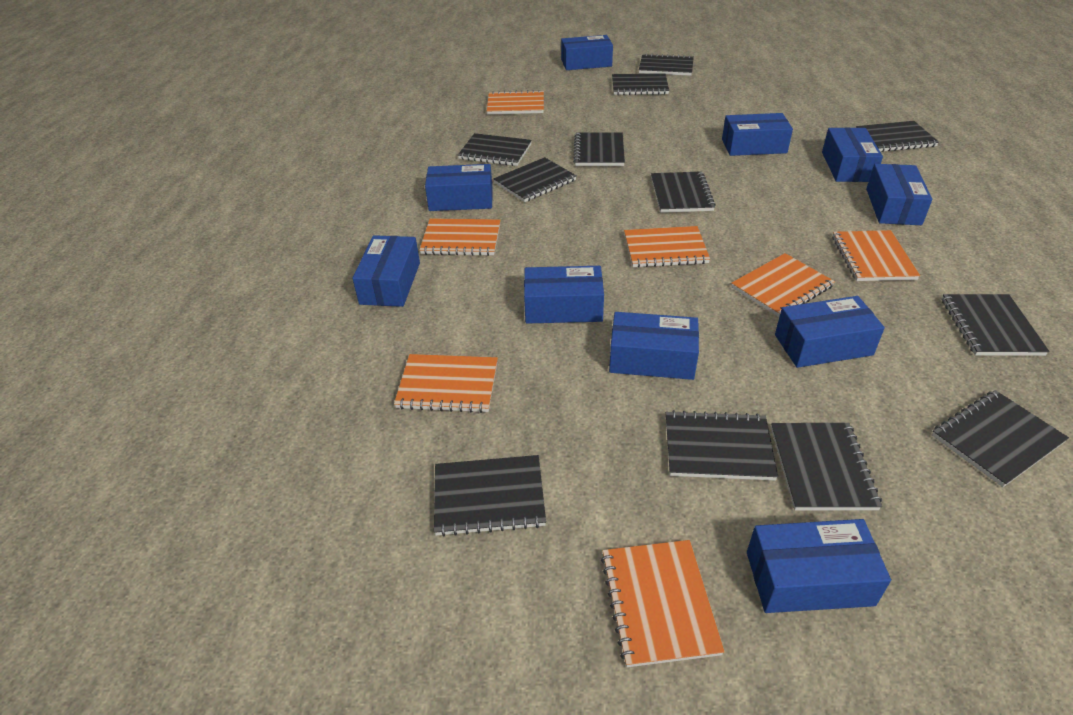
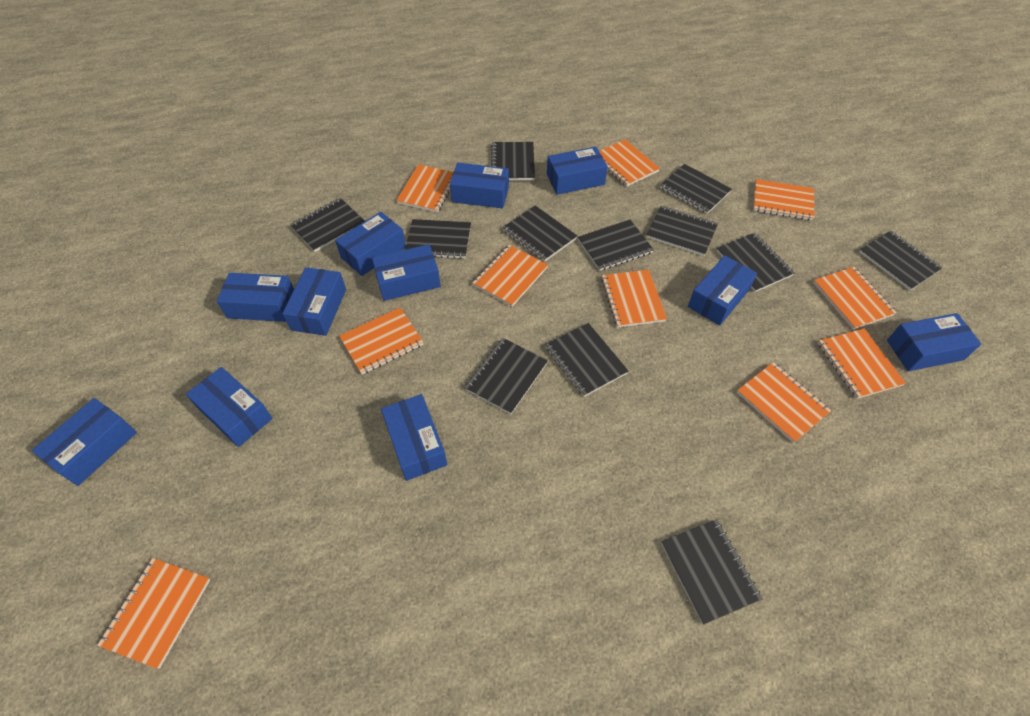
blue box: [352,235,420,307] [425,164,493,211] [524,266,604,323] [561,35,613,70] [609,312,699,380] [722,113,793,156] [747,519,891,613] [775,296,885,368] [822,127,883,182] [866,164,932,225] = 10 -> [32,398,137,486] [186,367,273,447] [217,273,294,322] [282,267,346,336] [335,212,406,276] [372,244,441,301] [381,394,447,481] [450,163,509,208] [547,147,608,195] [688,255,757,326] [887,313,981,371] = 11
orange notebook: [394,354,498,413] [420,218,500,256] [487,90,544,114] [601,540,725,667] [624,226,710,268] [731,253,835,317] [832,230,920,281] = 7 -> [97,558,210,669] [339,308,423,375] [396,164,453,212] [472,245,548,307] [599,139,660,187] [601,270,667,328] [737,362,831,443] [753,179,814,221] [813,267,897,330] [818,328,906,399] = 10

